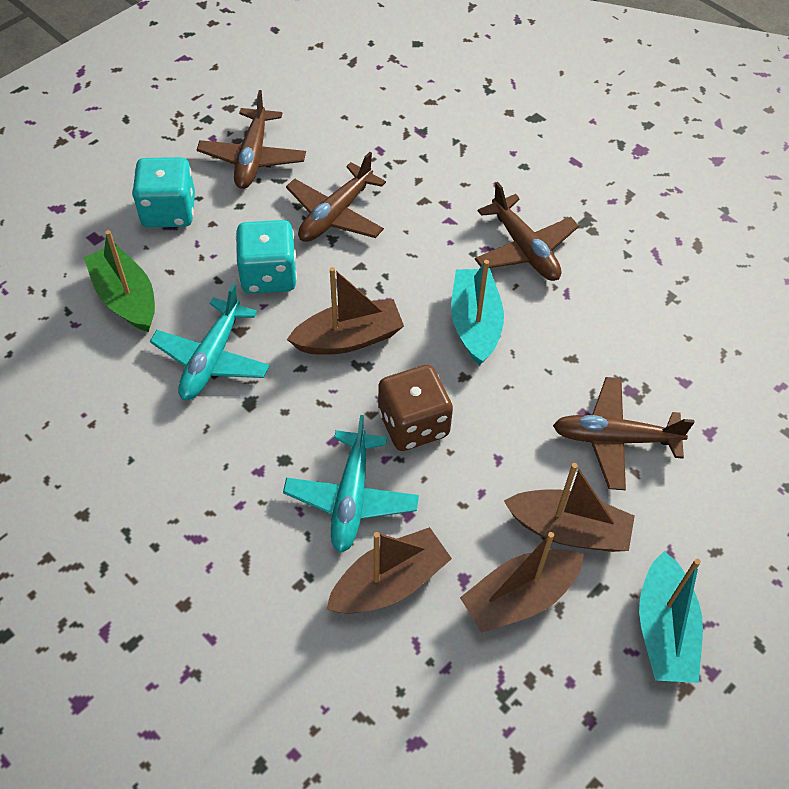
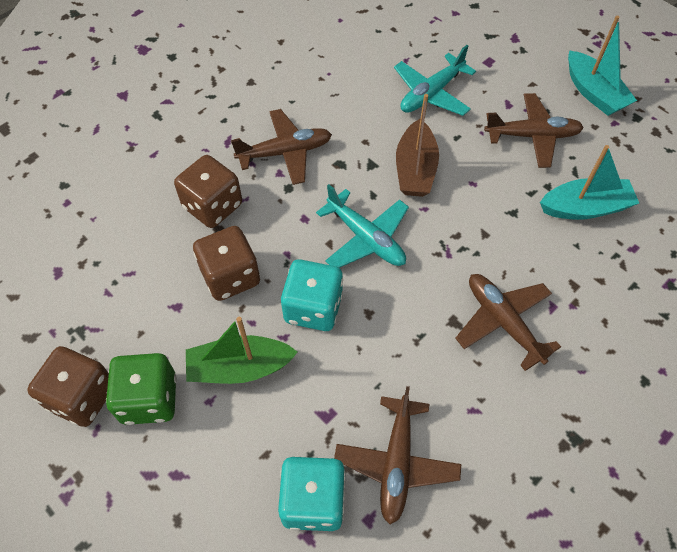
brown boat: [287,267,404,355] [326,527,452,614] [460,532,584,633] [504,463,635,552] = 4 -> [396,94,439,197] = 1
brown dice: [378,365,453,451] = 1 -> [27,346,109,427] [174,155,242,228] [193,226,260,301] = 3
green dice: none = 0 -> [106,353,177,425] = 1

